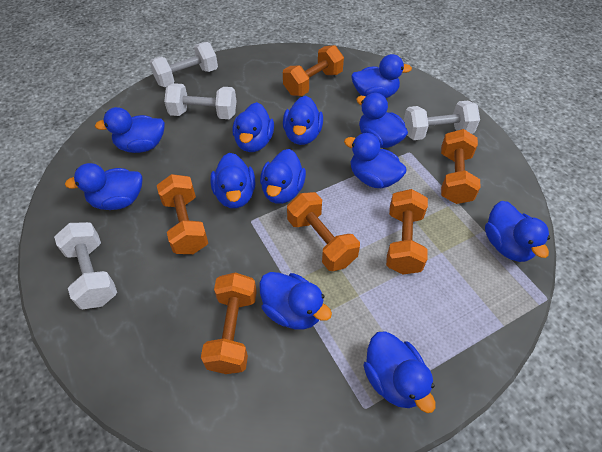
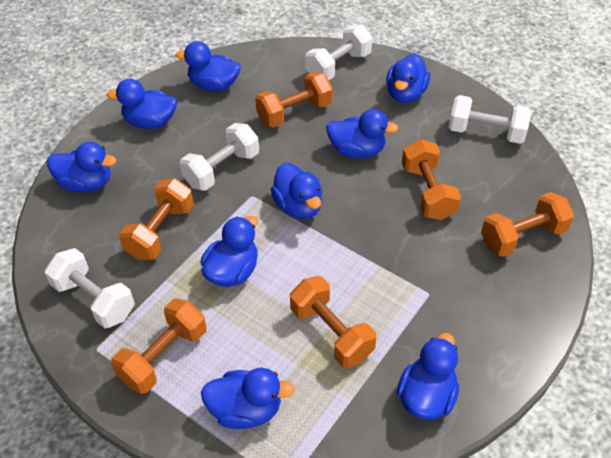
blue duck: [65,163,142,210] [95,107,165,153] [210,153,255,208] [233,102,274,152] [259,272,332,330] [260,149,306,204] [283,96,323,145] [344,133,407,188] [351,54,412,98] [356,93,408,148] [364,331,436,413] [485,201,550,262] = 12 -> [47,142,116,192] [107,79,177,129] [176,41,241,91] [200,216,258,287] [201,368,295,429] [270,163,322,219] [326,109,399,158] [386,53,430,103] [397,333,459,420] = 9

